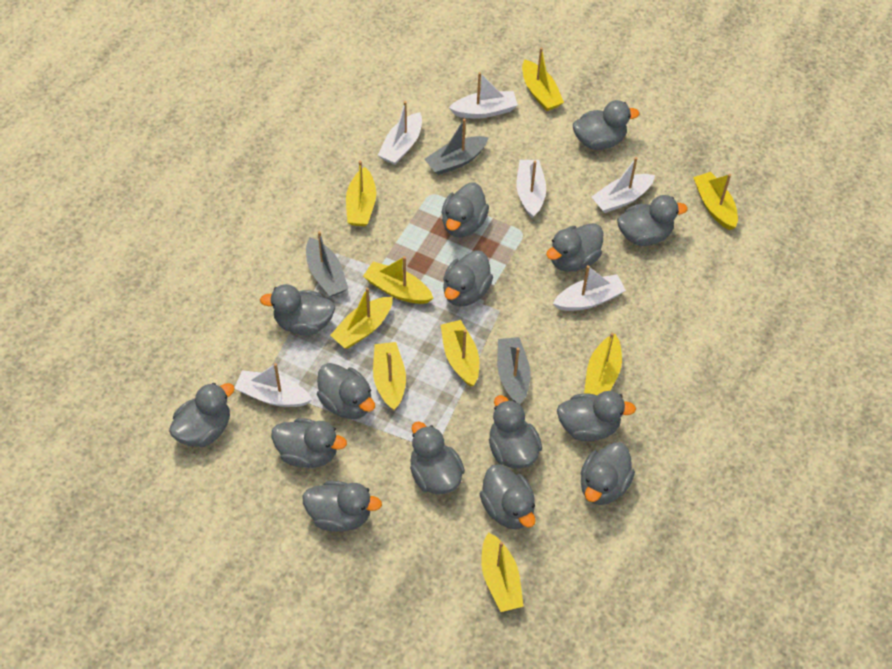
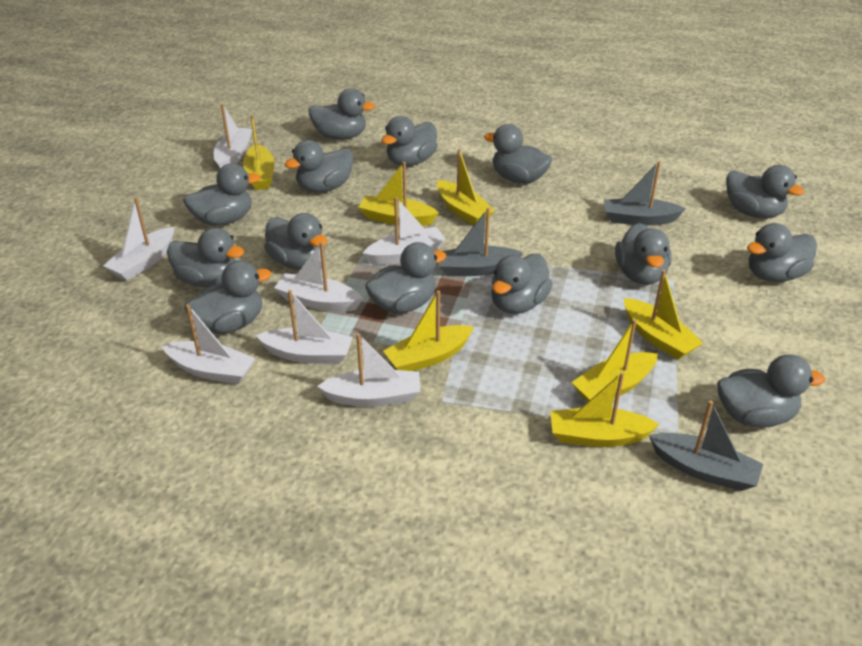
grey duck: [169,383,235,447] [260,284,335,335] [271,418,347,468] [302,481,382,532] [317,363,375,419] [410,421,465,494] [442,182,489,238] [443,250,493,307] [480,465,536,529] [489,395,542,469] [546,223,603,272] [557,391,636,441] [573,100,640,150] [581,442,635,505] [617,195,688,246] = 15 -> [167,228,244,287] [183,163,261,226] [185,261,271,334] [264,213,327,270] [285,140,354,192] [308,88,375,140] [365,242,446,314] [381,116,438,166] [484,124,553,184] [491,254,553,314] [615,223,672,285] [717,354,825,427] [726,165,805,218] [747,223,817,282] = 14
white boat: [234,363,312,407] [378,101,422,165] [449,72,518,119] [517,160,546,218] [553,265,626,311] [592,157,655,213] = 6 -> [103,197,174,280] [162,304,256,384] [214,104,253,169] [255,290,353,364] [274,242,363,312] [317,333,421,407] [363,197,446,265] = 7
yellow boat: [330,287,393,349] [346,161,376,226] [363,256,434,304] [373,342,406,410] [441,320,479,386] [481,532,524,612] [522,47,564,111] [584,333,622,395] [693,172,738,230] = 9 -> [243,115,275,190] [358,162,439,226] [383,290,474,371] [437,149,495,225] [550,372,660,447] [571,319,658,402] [624,269,703,360] = 7

